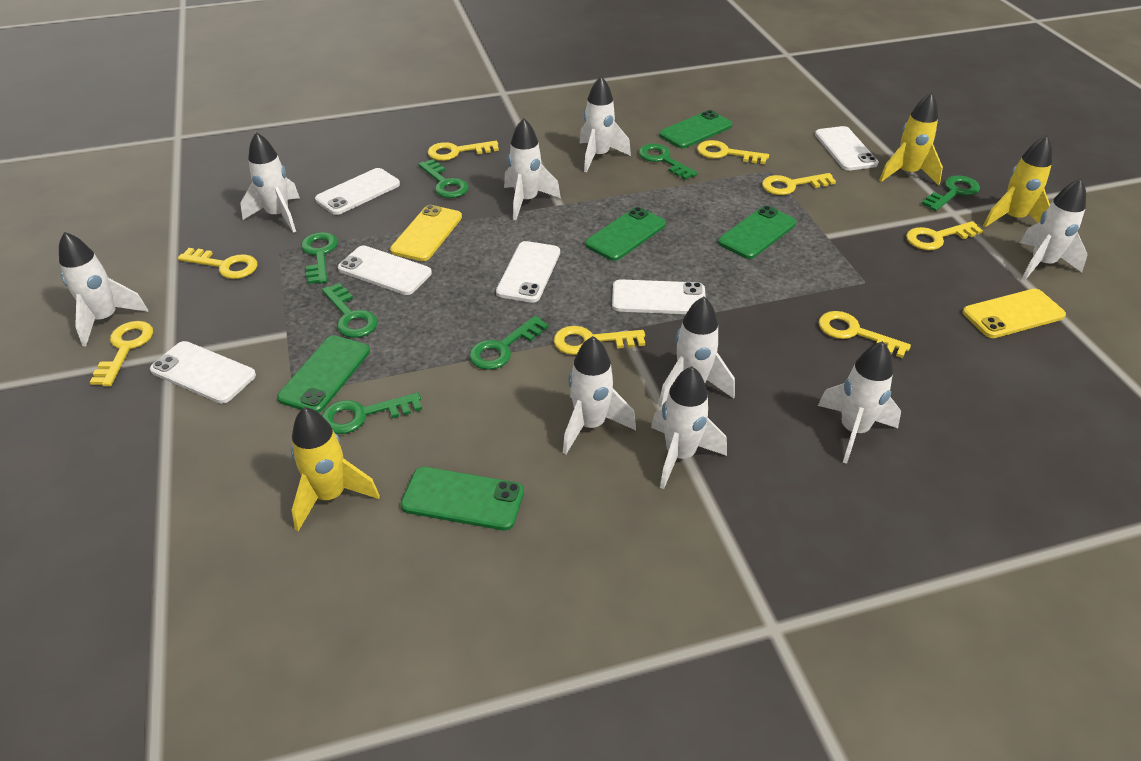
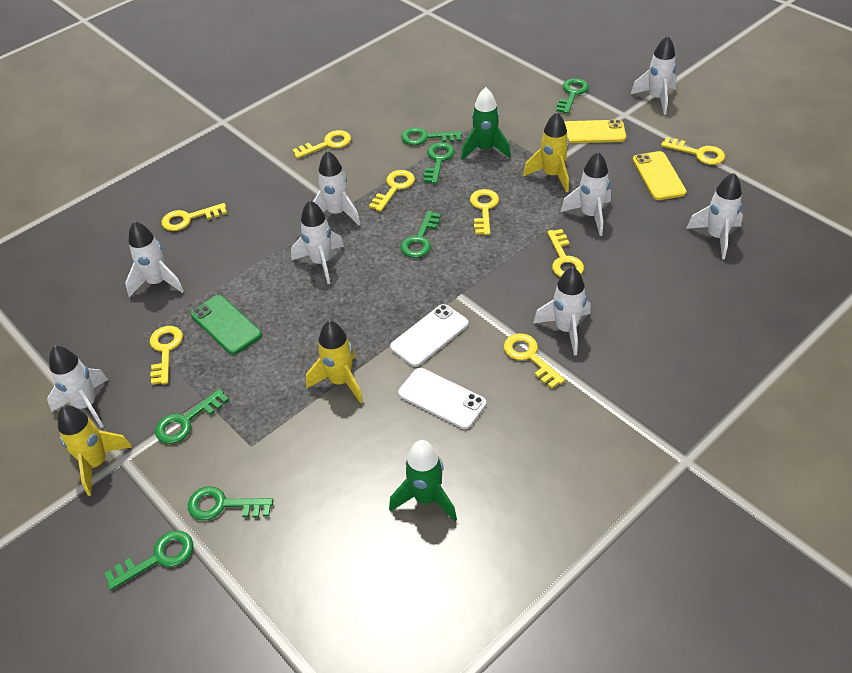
green phone: [277,335,370,413] [401,467,524,530] [585,207,666,261] [659,110,733,148] [718,206,797,259] = 5 -> [191,295,262,355] = 1
green rocket: none = 0 -> [389,440,457,522] [461,87,511,160] = 2
white phone: [150,341,256,404] [315,168,400,215] [338,246,432,295] [496,241,560,303] [612,279,706,314] [815,126,879,170] = 6 -> [390,304,469,367] [398,368,486,429] = 2
white rocket: [59,232,148,347] [240,132,300,233] [504,118,561,220] [563,336,636,454] [579,76,631,172] [651,366,727,489] [659,297,735,406] [818,341,901,464] [1020,178,1087,281] = 9 -> [47,346,108,428] [125,221,184,297] [291,200,344,284] [313,151,360,225] [533,267,591,355] [561,152,611,236] [630,36,677,115] [686,173,743,259] = 8

